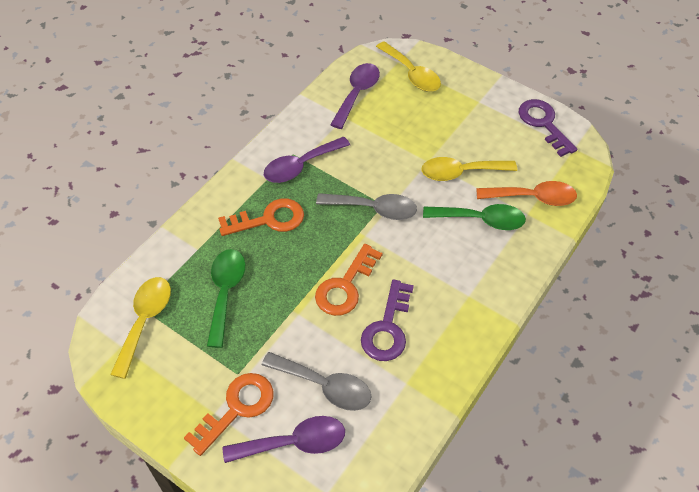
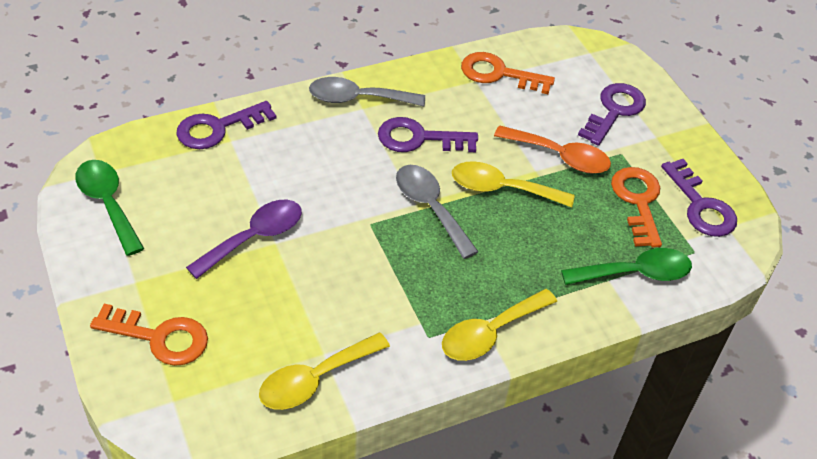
purple key: [361,279,414,361] [519,99,577,157] = 2 -> [176,101,277,149] [378,117,478,152] [578,83,646,146] [661,159,737,237] = 4
purple spoon: [223,416,345,463] [264,137,350,183] [330,63,380,129] = 3 -> [186,200,302,279] = 1

